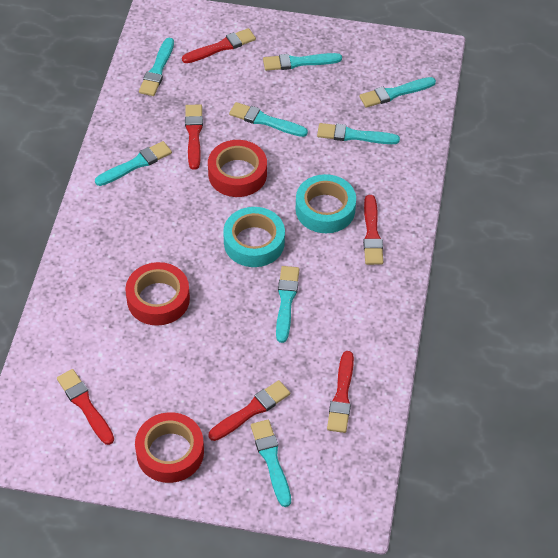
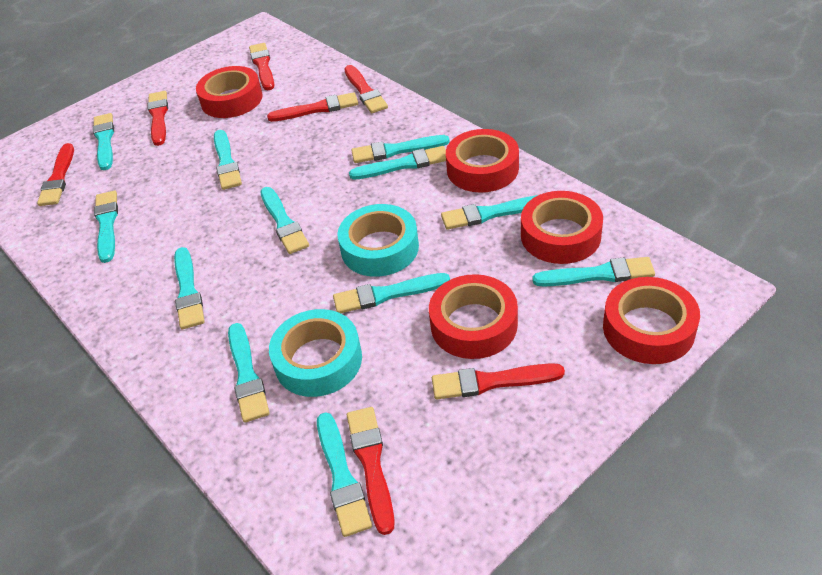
red brush: [57,369,114,445] [182,28,256,63] [185,104,203,170] [209,380,290,441] [327,351,354,433] [363,195,383,265] = 6 -> [37,143,74,206] [148,91,168,146] [249,43,274,90] [267,92,358,122] [344,65,388,113] [347,407,395,535] [432,363,565,399] = 7
red tape: [125,262,190,326] [135,412,204,483] [208,140,267,197] = 3 -> [196,66,263,118] [429,274,518,359] [446,129,519,193] [521,191,603,264] [603,277,700,364] = 5
turquoise brush: [95,141,172,186] [139,38,174,96] [229,102,308,137] [251,420,291,507] [263,53,342,71] [276,266,299,343] [317,123,400,144] [359,77,436,108] = 8 -> [93,113,114,170] [94,191,118,263] [174,247,205,329] [214,130,242,190] [228,323,270,423] [260,187,309,254] [317,412,372,537] [333,273,450,313] [349,146,446,180] [351,135,450,163] [441,195,538,230] [532,257,655,287] = 12

